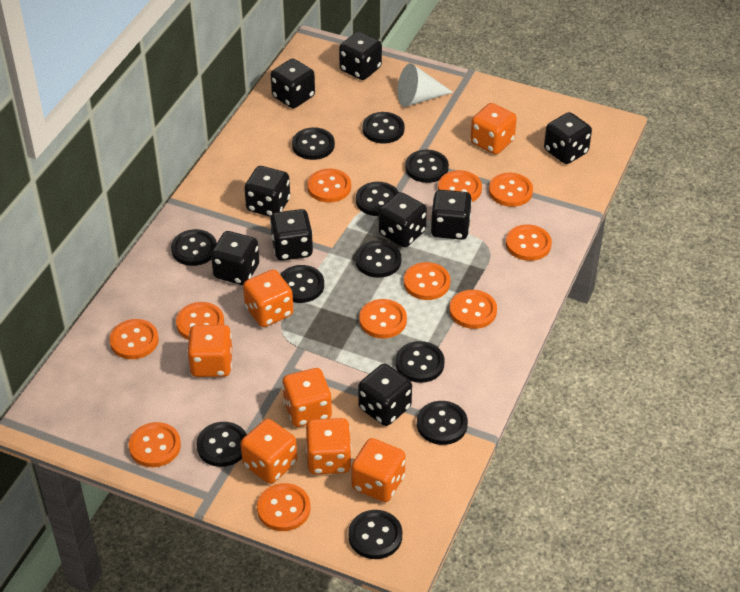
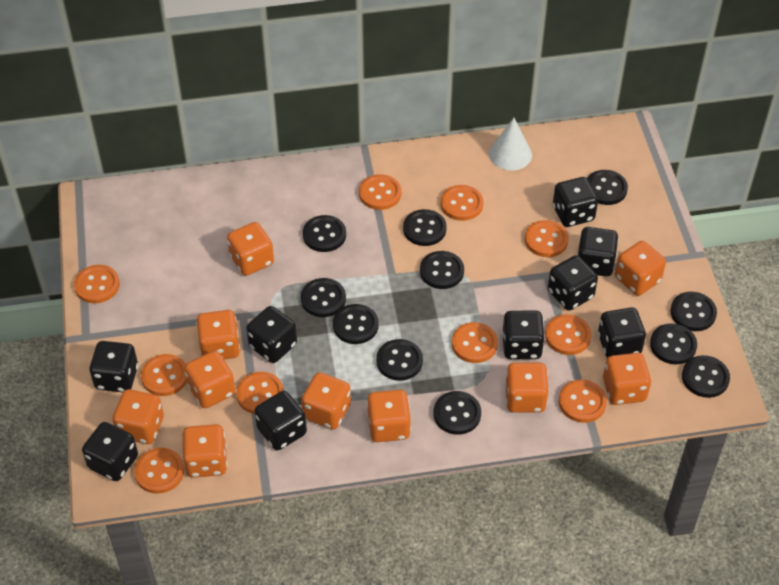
orange button: [109,319,159,359] [129,422,181,467] [176,302,224,340] [257,483,310,531] [307,168,351,203] [359,299,407,339] [404,262,450,300] [438,170,482,202] [449,290,497,329] [489,173,533,207] [506,224,552,261] = 11 -> [74,265,120,303] [134,448,184,494] [141,354,187,396] [236,372,284,414] [359,174,401,210] [441,185,483,221] [452,322,498,363] [525,220,569,257] [545,314,591,355] [559,379,607,423] = 10
orange dice: [187,325,232,377] [241,419,297,484] [243,269,293,327] [282,368,332,427] [306,418,352,474] [351,438,406,502] [471,103,517,154] = 7 -> [112,389,164,444] [182,424,227,478] [185,351,235,408] [196,310,240,359] [227,222,274,276] [301,372,351,430] [367,390,411,442] [505,363,549,412] [603,353,651,405] [615,241,666,296] = 10

